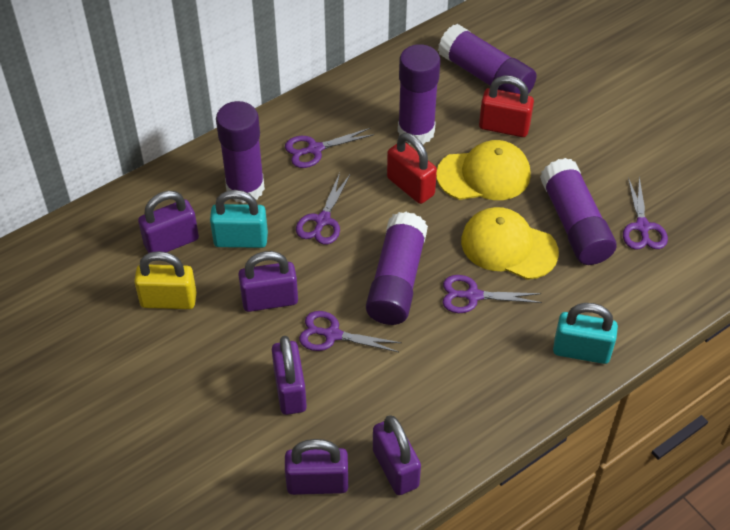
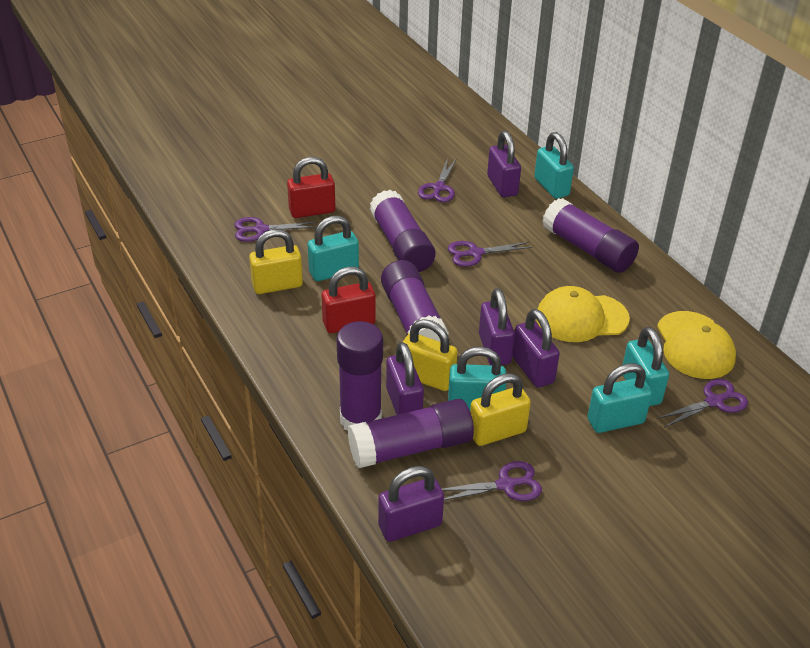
turquoise padlock: [210,190,268,248] [553,303,618,364] = 2 -> [308,216,359,281] [448,347,507,410] [534,132,574,199] [588,363,652,433] [623,327,669,406] = 5
yellow padlock: [134,251,197,309] = 1 -> [249,229,303,294] [403,319,458,391] [470,373,531,446] = 3

